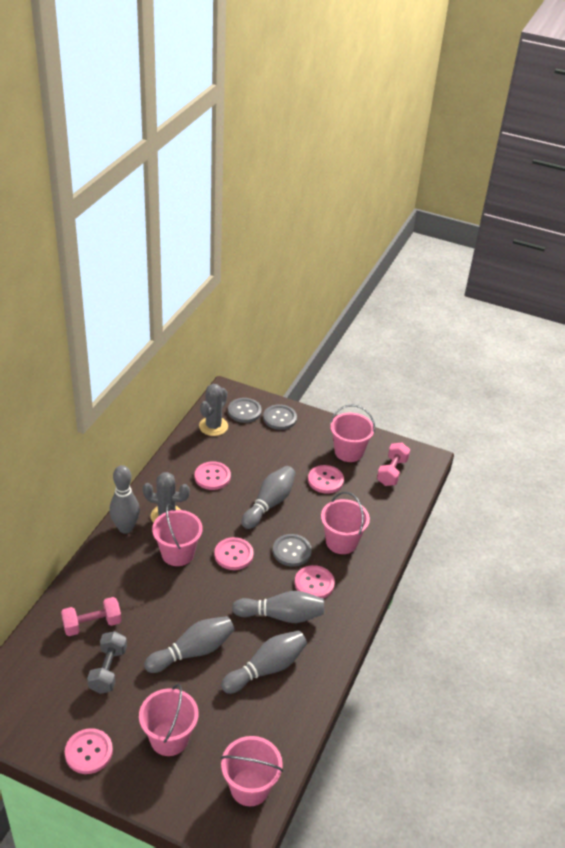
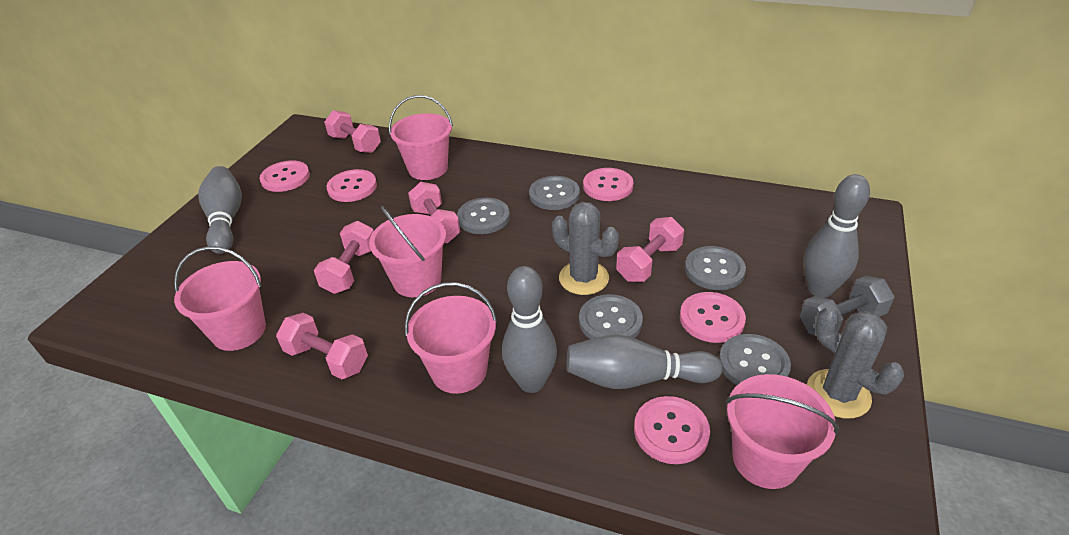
grey bowling pin: [109,465,140,534] [144,616,235,673] [221,631,307,694] [232,591,324,623] [241,466,296,529] = 5 -> [198,166,242,254] [502,266,557,393] [567,334,722,389] [804,174,870,298] = 4
grey button: [228,398,262,423] [263,405,297,430] [273,534,312,566] = 3 -> [457,198,510,234] [529,176,580,210] [579,294,643,339] [685,246,746,290] [719,334,791,385] = 5
pink dumbbell: [61,597,122,636] [377,443,410,486] = 2 -> [276,313,368,379] [314,221,374,294] [324,110,381,153] [408,182,460,243] [616,217,684,282] = 5

